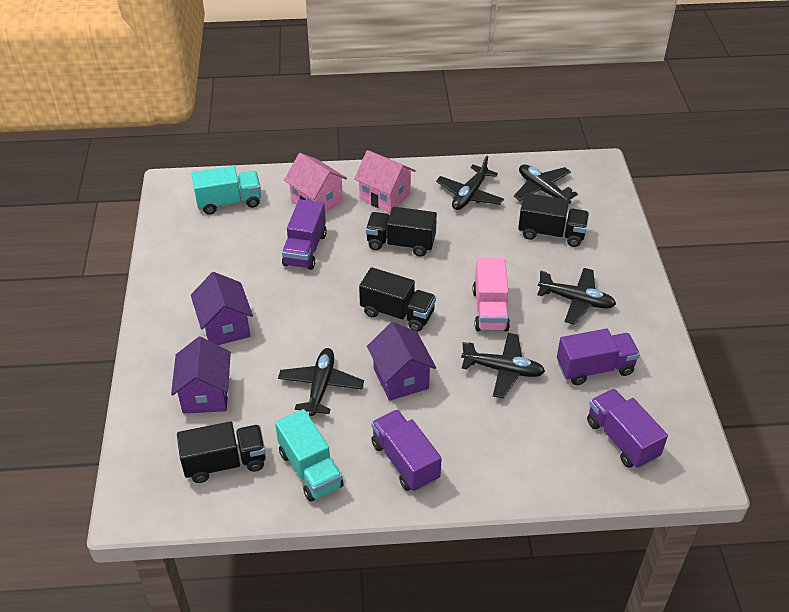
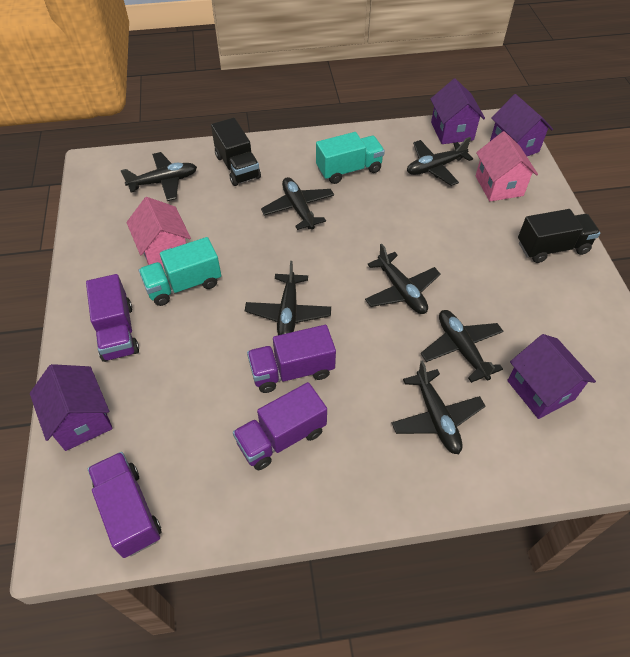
black plane: [278,348,364,416] [436,156,504,210] [461,333,545,398] [514,164,578,204] [537,268,616,324] = 5 -> [121,152,197,201] [245,261,331,335] [261,177,334,230] [365,244,441,314] [392,360,485,454] [407,137,473,186] [421,310,504,383] = 7
black truck: [177,422,266,483] [359,267,436,332] [366,207,437,256] [518,193,589,247] = 4 -> [211,118,261,186] [518,209,600,263] = 2
pink truck: [473,258,510,331] = 1 -> none = 0
purple house: [171,337,231,413] [191,272,253,345] [367,322,436,401] = 3 -> [30,364,113,451] [430,78,485,144] [490,94,553,156] [507,334,596,419] = 4

